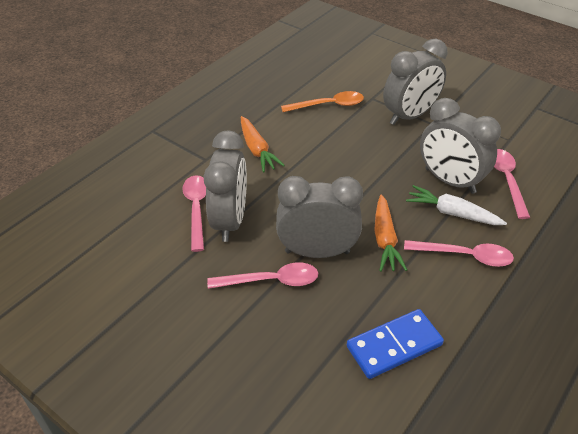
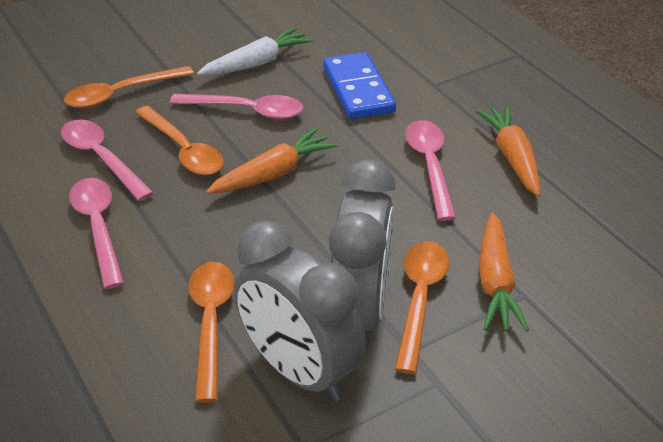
grey clock: [204,130,247,242] [276,176,363,258] [383,39,448,125] [420,98,501,194] = 4 -> [234,221,366,402] [329,159,396,331] = 2
orange carrot: [241,116,285,172] [374,194,407,272] = 2 -> [206,128,338,194] [475,105,540,196] [479,212,529,332] = 3
orange spoon: [281,91,364,112] = 1 -> [64,66,194,108] [135,106,224,175] [188,262,235,403] [394,241,449,374] = 4

